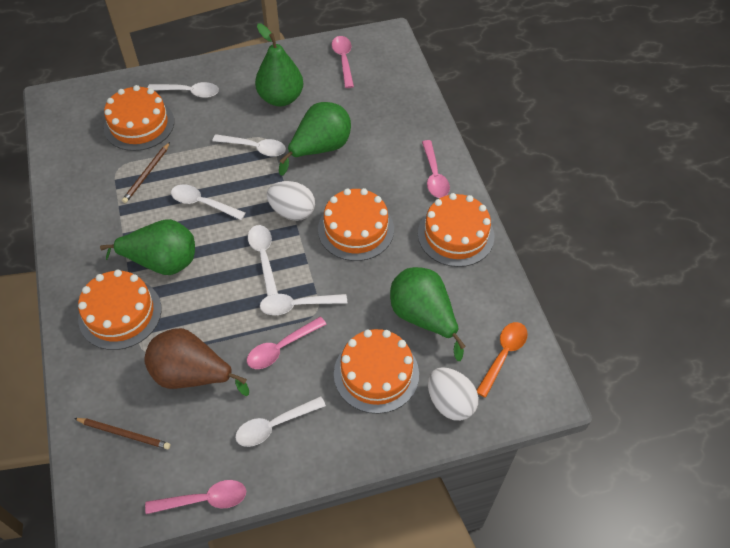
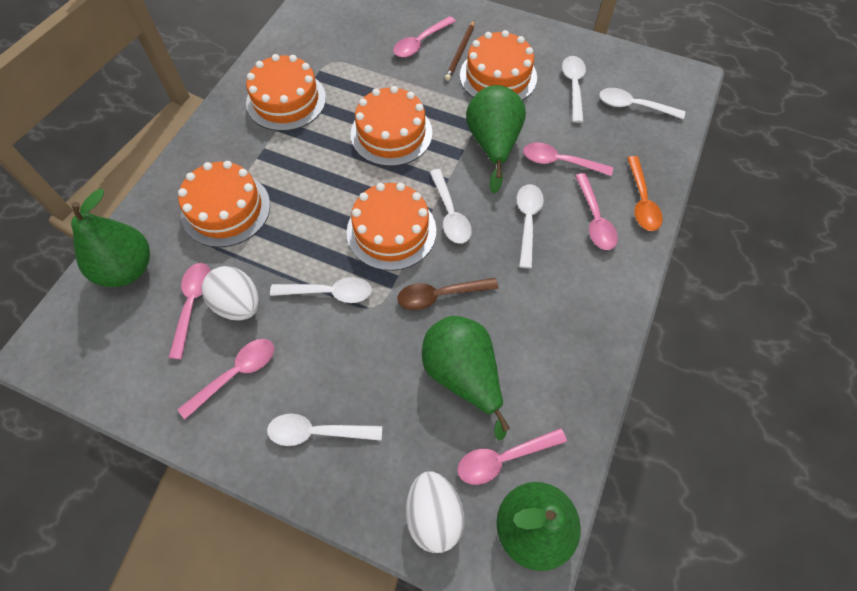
brown pear: [144,328,249,396] = 1 -> none = 0
brown pencil: [74,418,170,450] [122,142,170,203] = 2 -> [445,20,475,81] = 1
brown spoon: none = 0 -> [397,278,498,310] = 1
pink spoon: [145,480,246,514] [247,317,326,369] [332,36,354,88] [422,140,450,198] = 4 -> [168,263,211,359] [178,339,274,419] [393,16,456,58] [457,428,567,485] [523,142,613,176] [575,173,618,250] = 6

